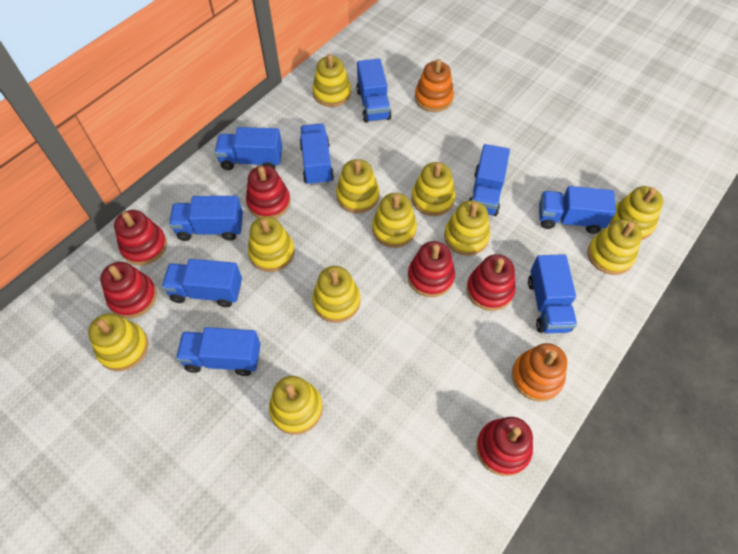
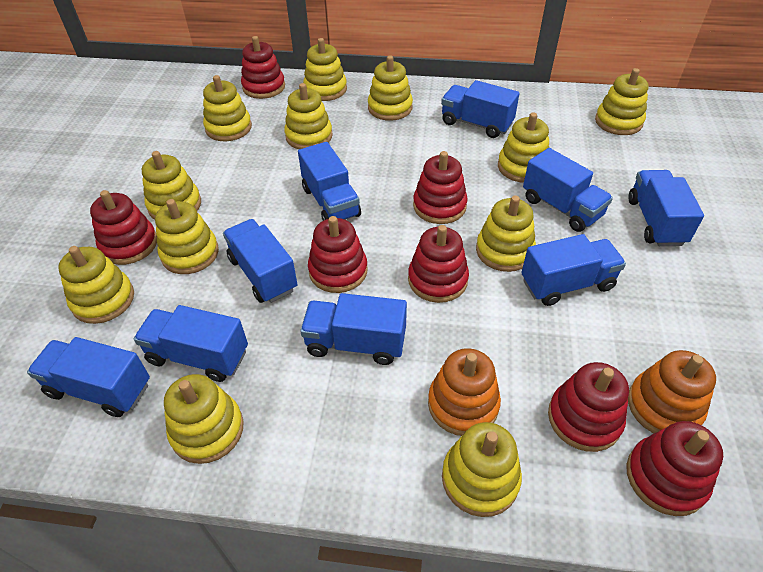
red stacking toy: [100,262,157,318] [114,210,167,265] [246,165,291,218] [408,241,455,297] [466,254,516,311] [476,417,533,476] = 6 -> [90,190,157,265] [241,36,285,99] [308,216,368,293] [408,225,469,303] [413,151,468,224] [548,362,629,452] [626,421,723,516] = 7
yellow stacking toy: [88,313,148,371] [248,216,295,272] [269,376,323,435] [312,54,351,107] [312,266,360,323] [336,159,379,213] [372,193,417,248] [412,162,455,216] [444,200,490,256] [588,219,642,275] [610,186,663,240] = 11 -> [58,246,134,324] [142,151,201,219] [155,199,219,274] [164,374,244,464] [203,75,252,141] [284,83,333,149] [303,38,347,101] [368,55,413,121] [442,422,522,517] [476,196,536,272] [498,112,549,183] [595,68,649,135] = 12

